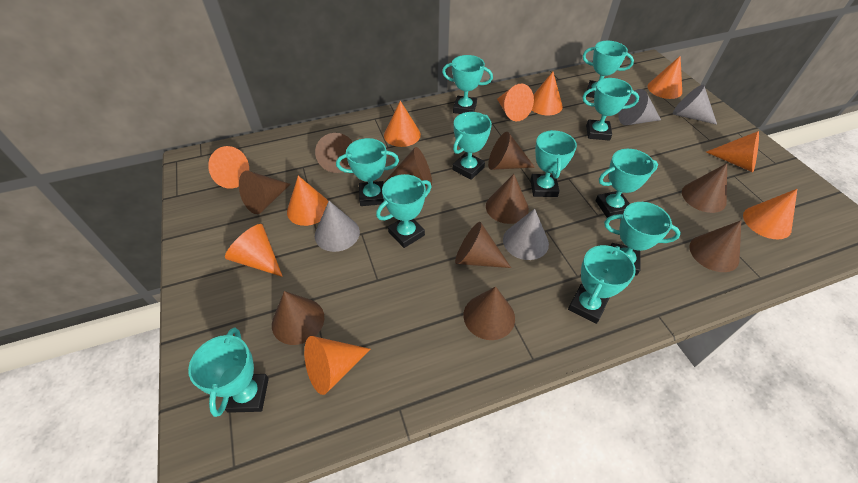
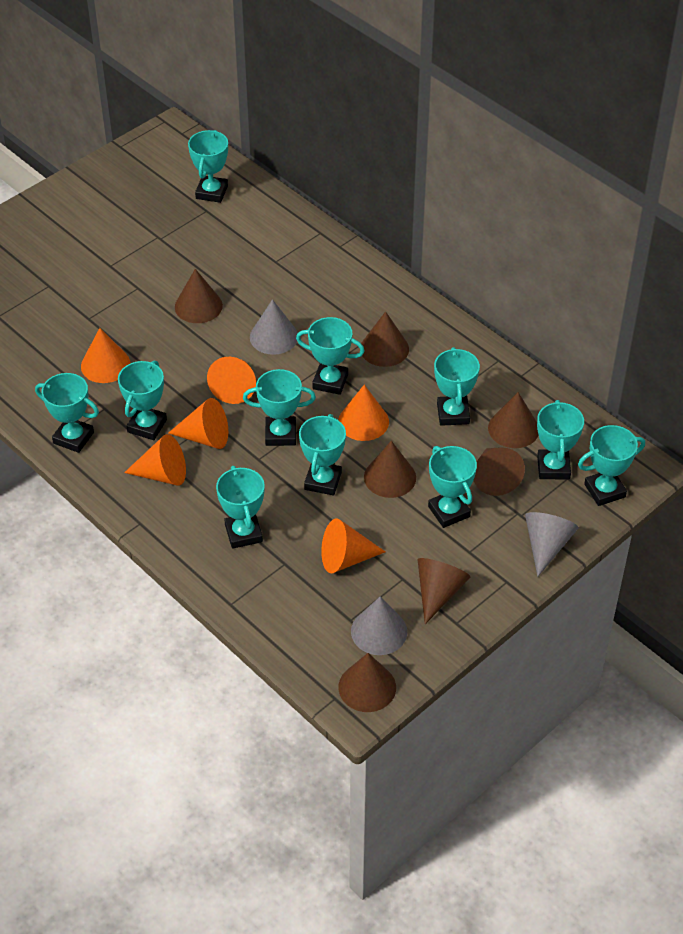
brown cone: [239,171,290,214] [272,291,324,345] [315,133,353,173] [384,147,432,186] [455,222,511,268] [463,286,515,340] [486,174,529,224] [488,132,535,170] [682,163,727,213] [689,221,741,272] = 10 -> [175,269,223,323] [338,653,396,712] [361,311,409,367] [364,441,416,498] [418,558,470,624] [474,447,525,496] [488,392,538,448] = 7
grey cone: [315,201,360,252] [503,209,549,260] [618,89,661,125] [673,85,717,125] = 4 -> [250,299,298,355] [351,596,407,655] [525,512,578,577] = 3
orange cone: [208,146,249,189] [225,224,283,277] [287,176,328,226] [304,336,371,395] [384,101,421,147] [497,84,534,121] [532,72,563,115] [647,56,682,99] [706,131,759,172] [743,189,797,240] = 10 -> [81,328,130,383] [124,434,186,486] [168,398,228,449] [207,357,256,404] [321,519,385,573] [338,385,389,441] = 6

